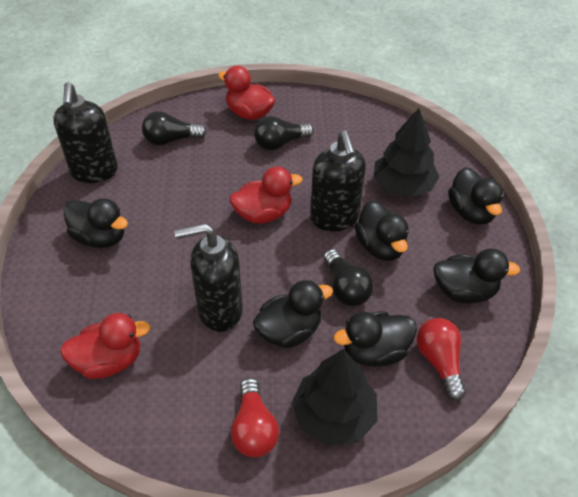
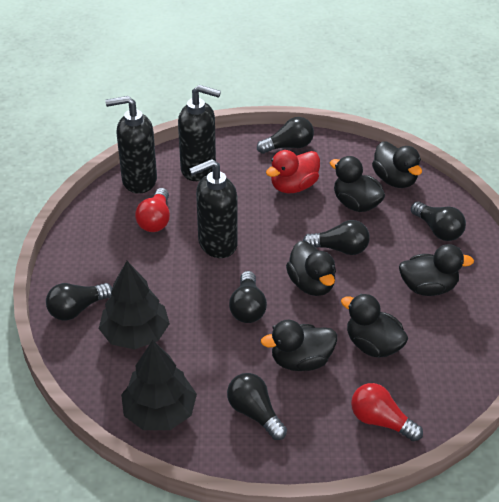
black light bulb: [142,111,207,145] [254,116,314,150] [323,249,374,306] = 3 -> [46,283,112,321] [227,373,287,440] [229,271,267,323] [257,117,314,154] [303,220,370,255] [411,201,466,241] = 6
red duck: [60,313,151,379] [218,66,275,120] [230,167,303,224] = 3 -> [266,150,320,193] = 1

